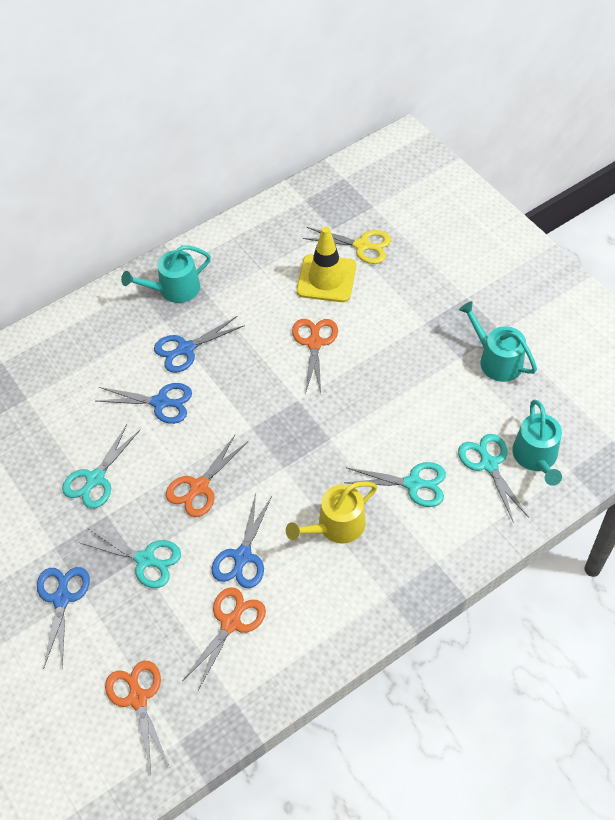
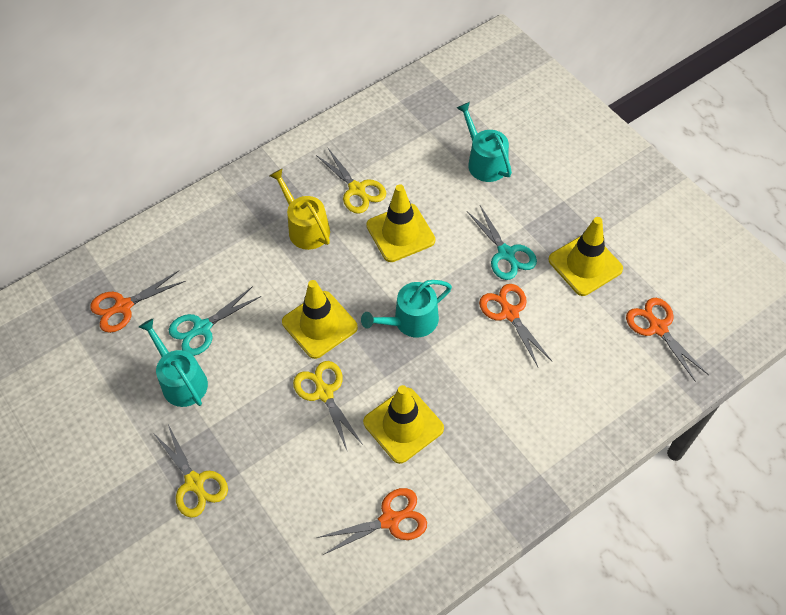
blue scissors: [37,567,90,669] [97,383,192,424] [154,316,245,373] [212,494,272,588] = 4 -> none = 0
turquoise scissors: [62,424,140,509] [78,527,181,588] [344,462,446,507] [458,434,529,523] = 4 -> [169,286,261,356] [467,205,537,280] = 2
yellow scissors: [303,227,391,264] = 1 -> [153,425,228,518] [293,361,363,452] [316,148,386,214] = 3
yellow traffic cone: [296,226,356,302] = 1 -> [282,280,358,359] [363,385,444,464] [366,184,435,262] [549,217,623,296] = 4

